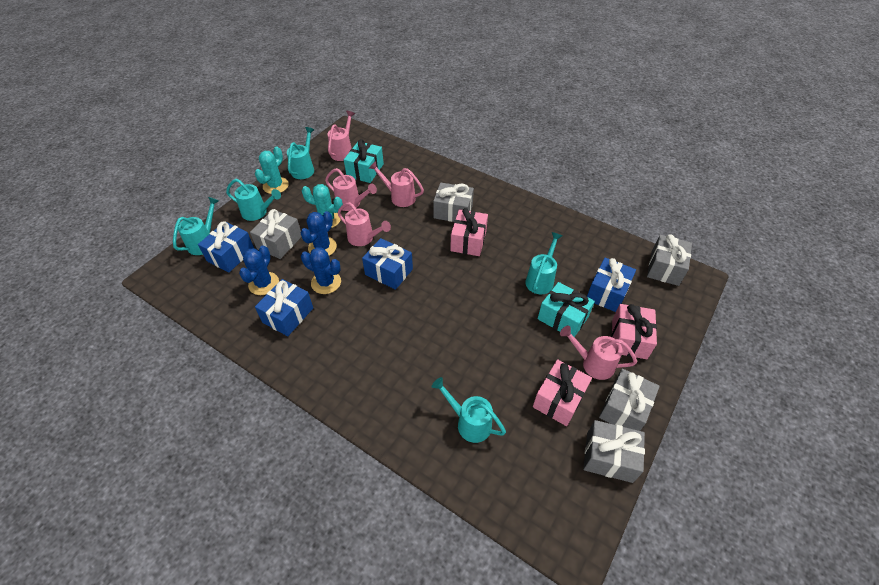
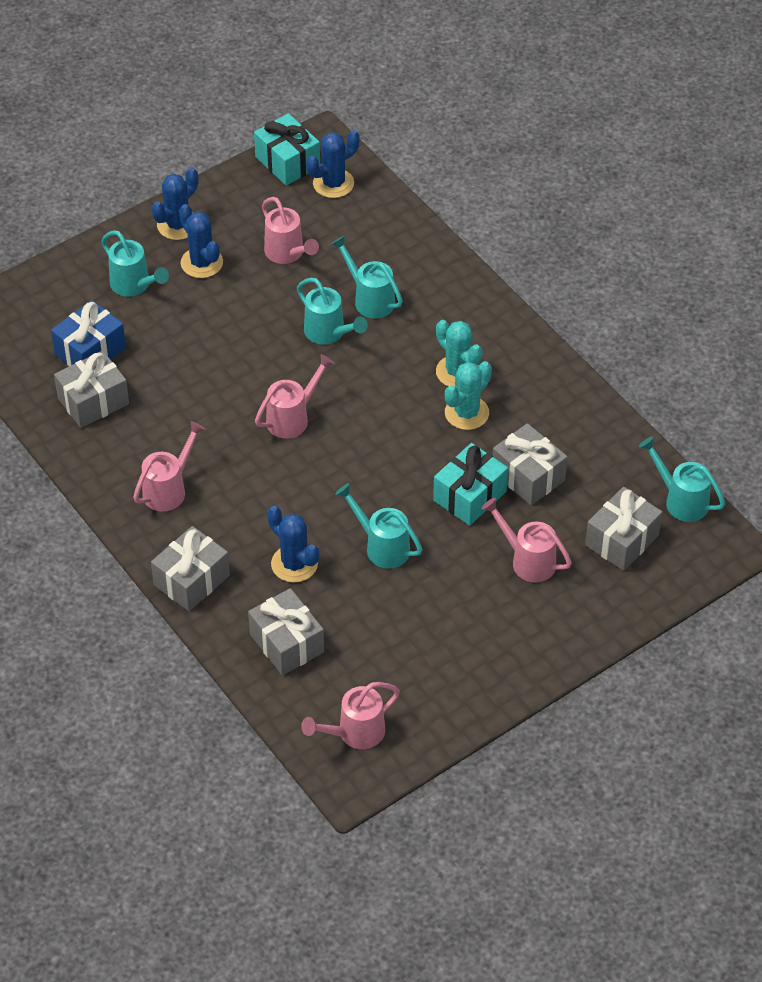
blue cactus: [239,245,279,295] [301,211,337,256] [301,247,341,294] = 3 -> [151,168,198,240] [179,204,223,278] [267,506,319,583] [306,130,360,198] = 4
blue gift: [198,221,254,272] [255,279,313,336] [362,238,413,290] [587,258,636,312] = 4 -> [51,300,126,366] = 1
pink gift: [450,208,488,256] [533,359,592,426] [612,304,657,359] = 3 -> none = 0

